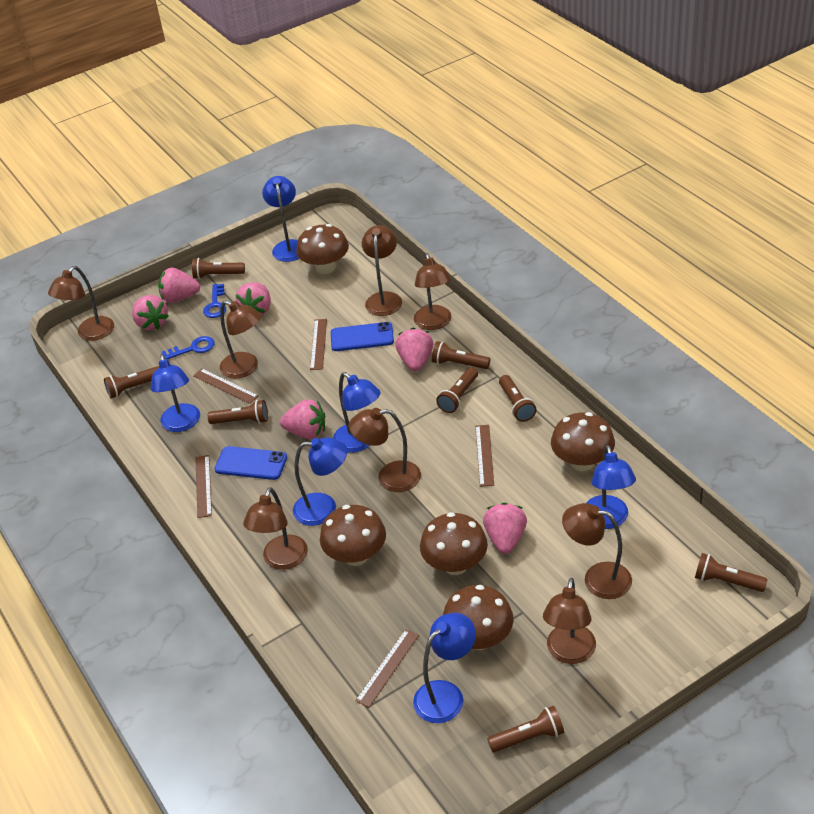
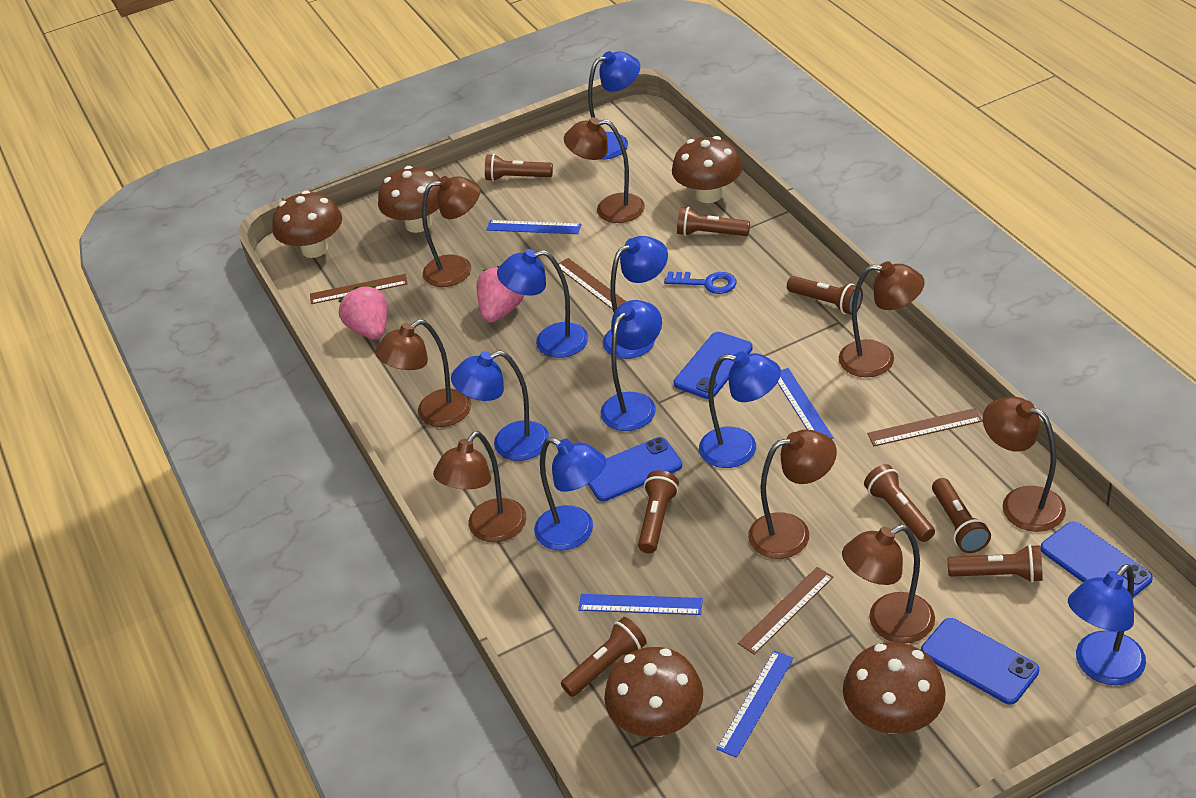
blue key: [162,336,215,359] [203,284,226,318] = 2 -> [664,272,737,294] = 1
blue lamp: [151,354,200,432] [262,176,299,262] [293,437,347,526] [333,372,381,453] [413,613,476,723] [586,445,636,529] = 6 -> [451,350,550,461] [497,249,588,358] [534,437,606,551] [588,51,640,160] [601,300,662,431] [603,236,668,359] [699,351,781,468] [1068,564,1146,685] = 8
blue phone: [214,446,287,480] [331,322,394,351] = 2 -> [588,437,682,501] [674,332,753,399] [921,618,1039,705] [1040,521,1153,597] = 4
blue ruler: none = 0 -> [486,220,581,234] [578,594,703,615] [717,650,794,758] [777,368,834,439] = 4
brown ruler: [193,369,258,404] [195,455,212,518] [310,319,327,370] [355,629,419,707] [475,425,494,487] = 5 -> [310,274,407,304] [558,258,627,310] [738,567,833,655] [867,408,983,446] = 4
pink strawberry: [132,295,169,330] [158,268,200,303] [235,282,271,316] [280,399,325,439] [395,328,433,371] [483,502,527,554] = 6 -> [339,286,387,340] [476,266,524,323] = 2

